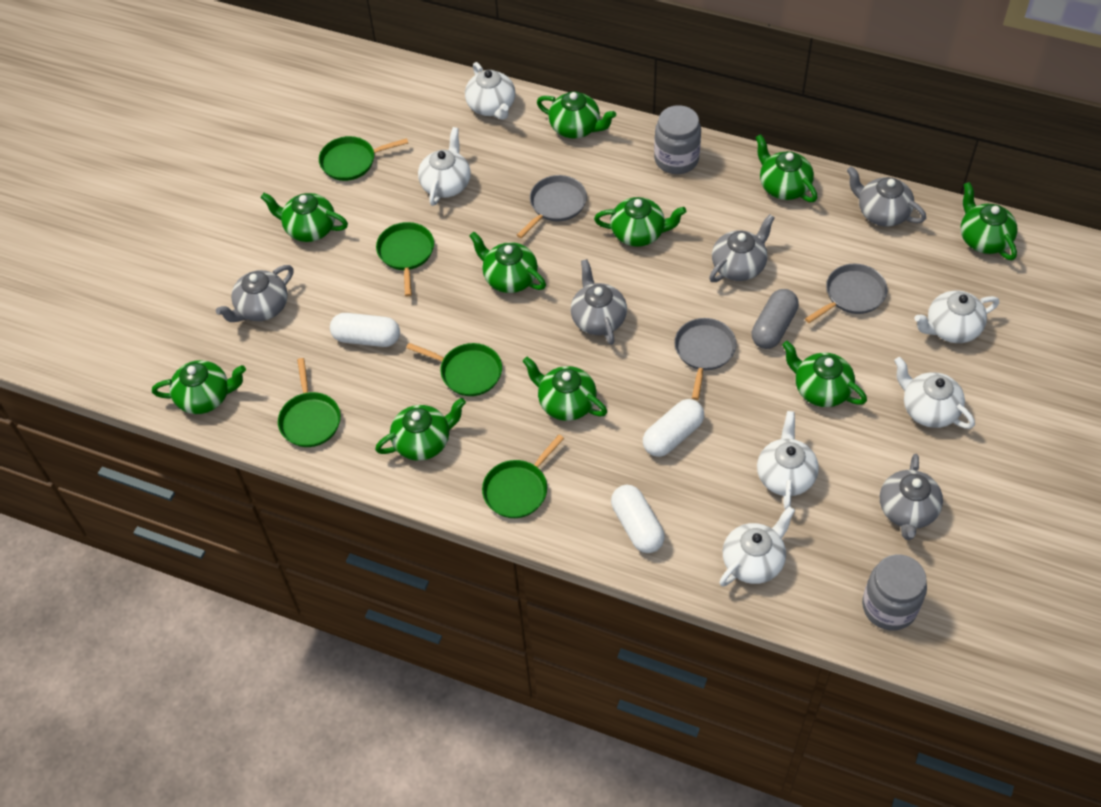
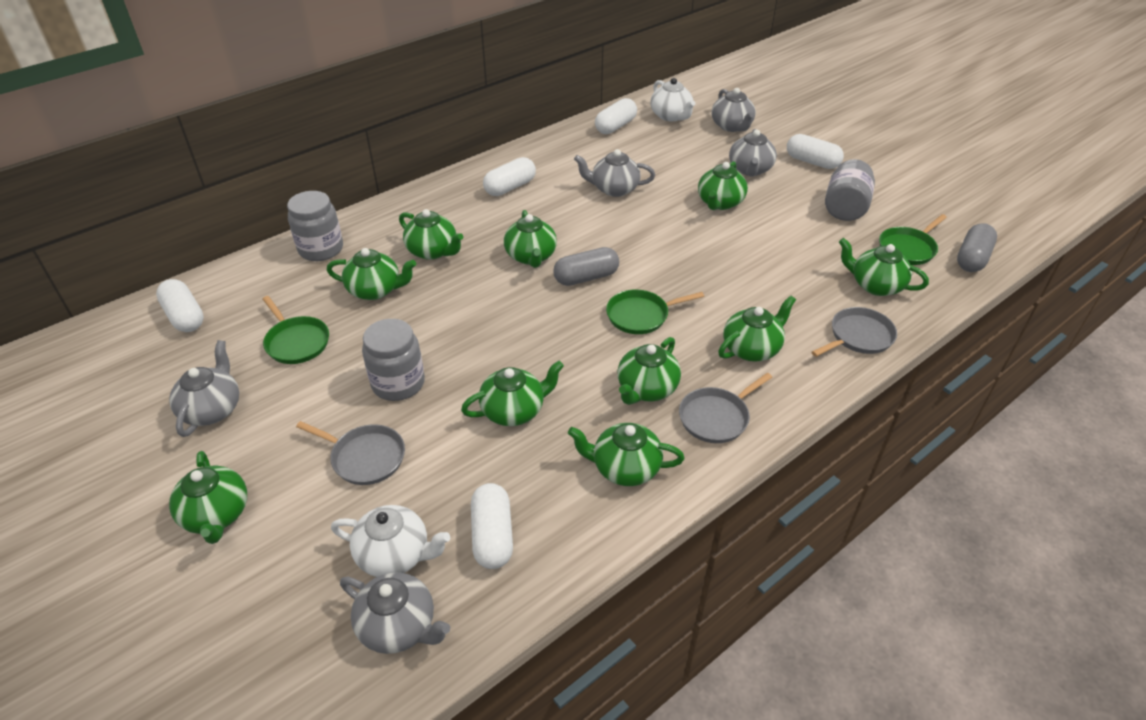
green pan: [278,358,341,447] [319,136,408,181] [376,222,434,297] [406,343,502,396] [482,435,564,518] = 5 -> [263,296,329,364] [606,289,704,334] [879,214,947,265] = 3
grey capsule: [752,289,799,349] = 1 -> [553,247,619,286] [957,223,997,272] = 2
grey jar: [654,105,701,174] [862,555,927,631] = 2 -> [287,191,343,261] [362,319,425,401] [825,159,875,221] = 3
white capsule: [330,313,400,347] [611,485,665,553] [643,399,704,457] = 3 -> [156,279,204,332] [471,483,513,569] [483,157,536,196] [595,98,637,134] [787,134,844,169] = 5
white teapot: [418,127,471,206] [465,62,515,120] [719,506,795,587] [757,411,819,510] [894,357,975,429] [914,291,999,343] = 6 -> [331,505,450,577] [650,78,695,121] = 2

